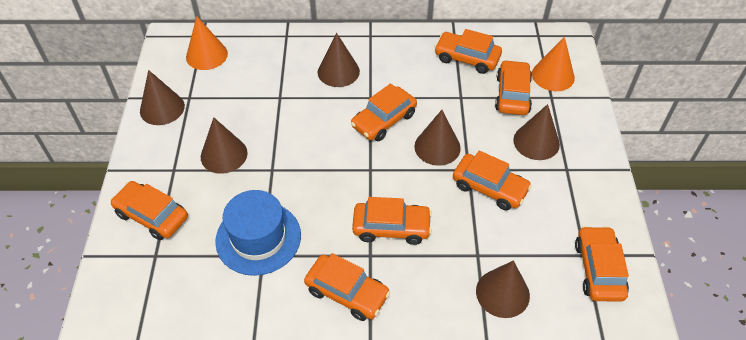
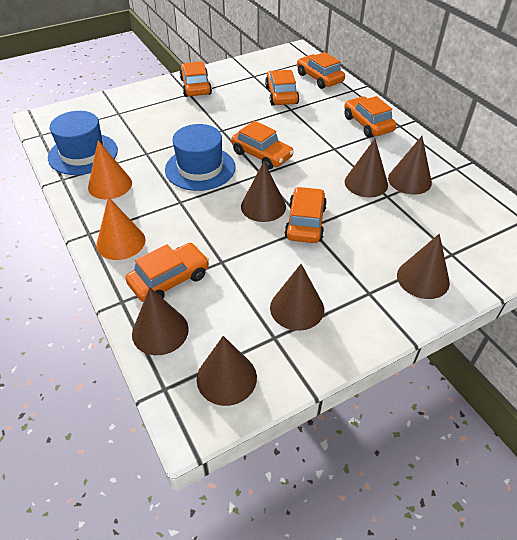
blue hat: [215,190,301,276] = 1 -> [48,111,118,175] [165,124,236,191] = 2
brown cone: [140,70,185,125] [201,117,247,174] [317,33,360,87] [414,110,461,166] [476,261,530,318] [513,104,560,160] = 6 -> [132,287,189,355] [197,336,257,406] [241,161,286,222] [270,264,324,331] [345,139,388,197] [388,136,432,195] [397,234,450,299] = 7
orange car: [110,181,188,240] [304,253,390,321] [351,83,417,141] [352,197,432,245] [434,29,502,74] [453,150,532,210] [495,60,532,115] [575,226,629,302] = 8 -> [125,243,209,302] [180,61,212,97] [231,121,294,170] [265,70,299,106] [284,187,327,243] [297,52,345,89] [344,96,396,137] = 7

